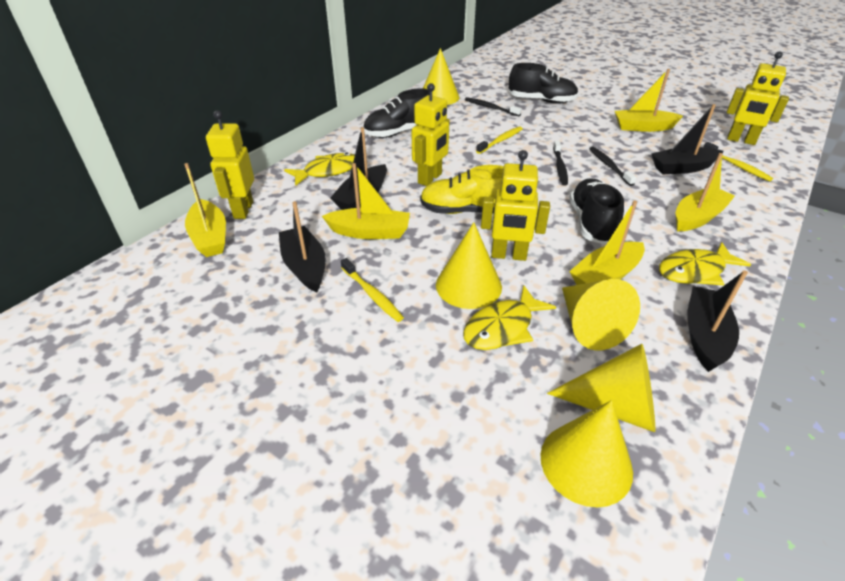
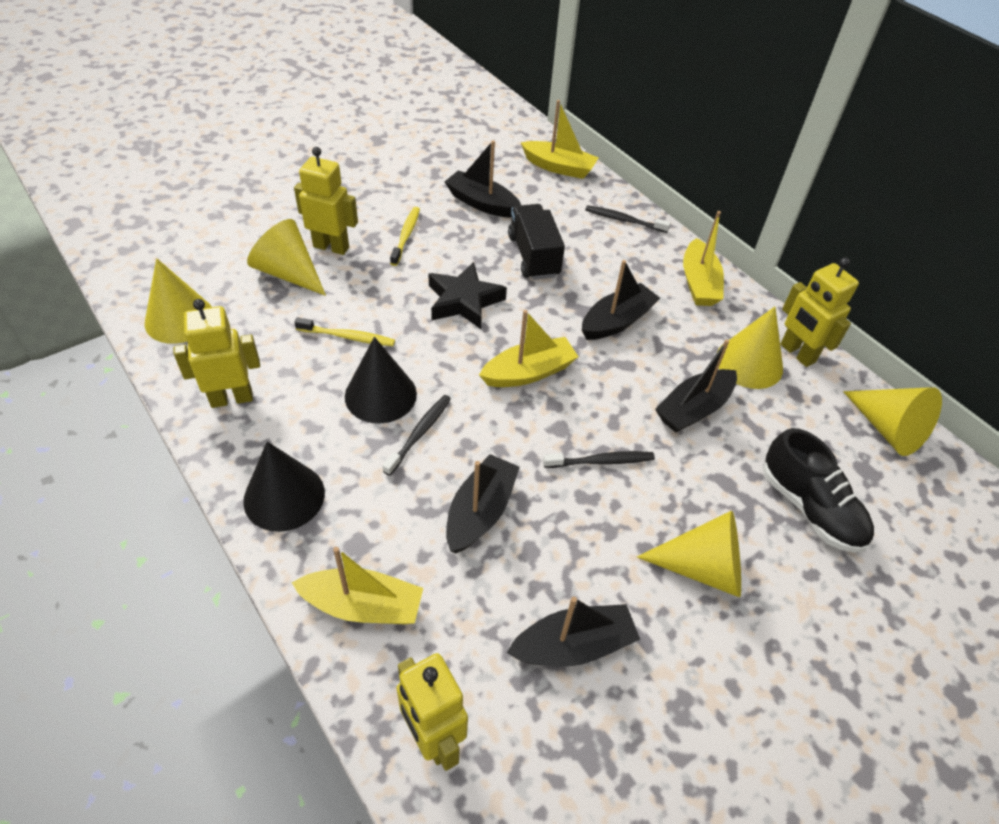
black boat: [279,201,326,292] [330,127,387,210] [652,104,723,174] [687,270,748,372] = 4 -> [445,140,521,217] [446,454,520,553] [507,597,640,667] [582,260,660,340] [655,339,737,433] = 5
black cone: none = 0 -> [243,442,325,532] [345,337,417,423] = 2
black shoe: [363,88,430,138] [509,63,579,104] [569,178,624,244] = 3 -> [763,428,874,553] = 1
black star: none = 0 -> [428,262,507,329] = 1
black truck: none = 0 -> [508,204,565,280] = 1
yellow boat: [184,163,226,257] [322,163,410,239] [569,201,645,285] [615,69,683,132] [676,153,735,231] = 5 -> [292,547,423,625] [479,310,579,387] [521,100,598,179] [683,211,724,306] = 4
yellow fish: [284,152,355,186] [463,285,556,350] [659,242,751,285] = 3 -> none = 0
yellow shoe: [420,165,504,214] = 1 -> none = 0
yellow toothbrush: [341,258,404,322] [476,127,523,154] [704,142,773,181] = 3 -> [294,317,395,346] [390,207,420,266] = 2

